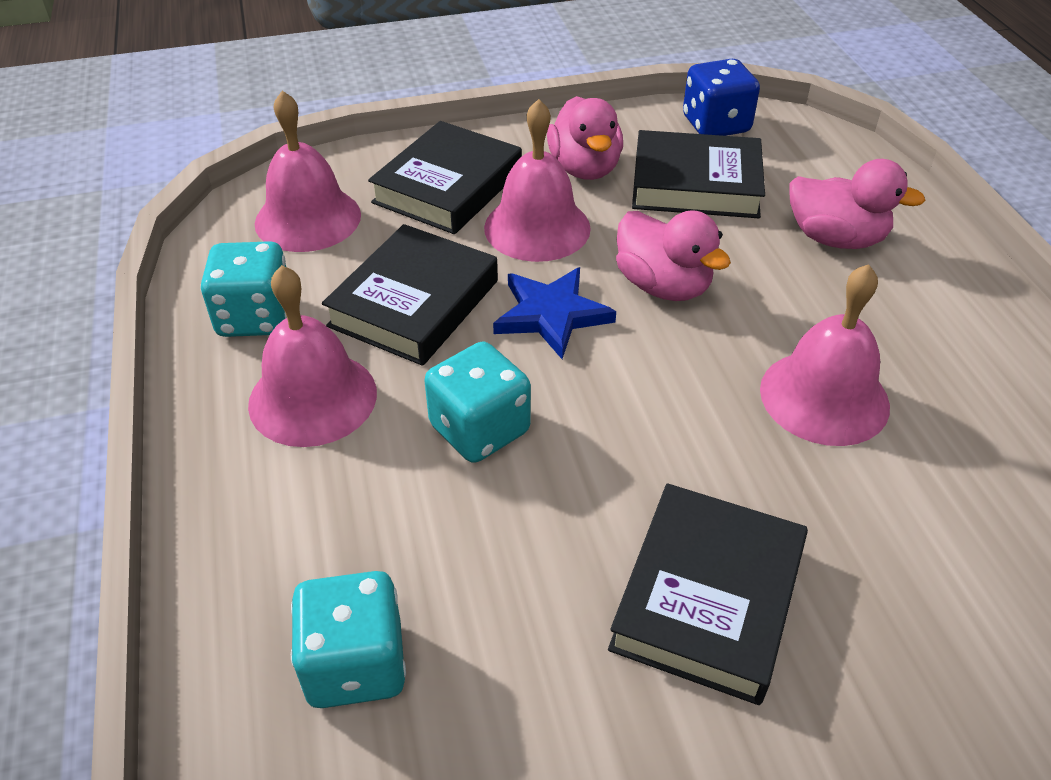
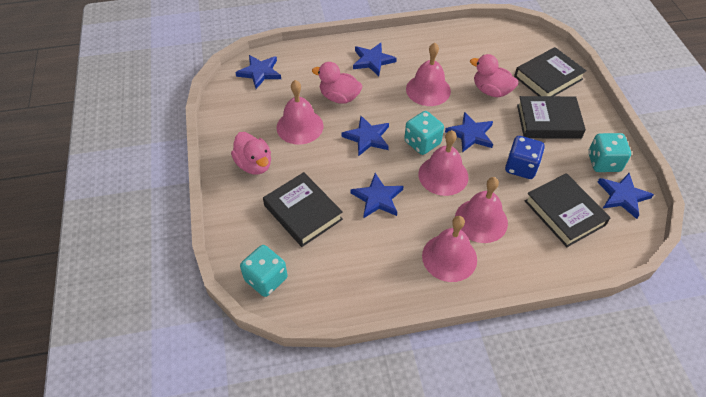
blue star: [493,267,616,359] = 1 -> [235,55,281,89] [341,116,389,156] [351,173,404,218] [353,43,397,76] [445,112,493,152] [598,173,654,219] = 6
pink bell: [248,265,377,447] [255,90,361,252] [484,99,591,262] [760,264,890,446] = 4 -> [277,80,323,144] [406,43,451,106] [418,130,469,196] [422,216,477,282] [455,177,508,243] = 5

